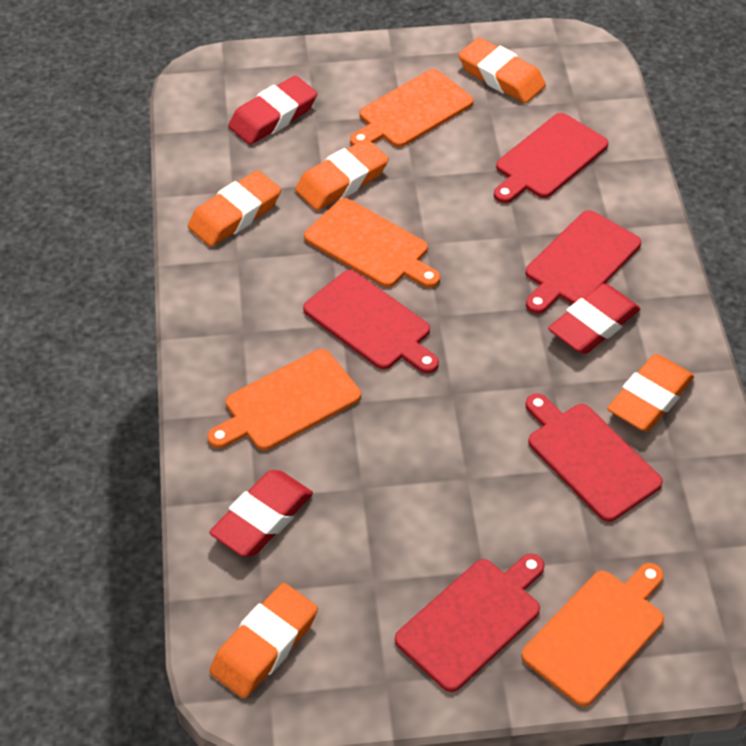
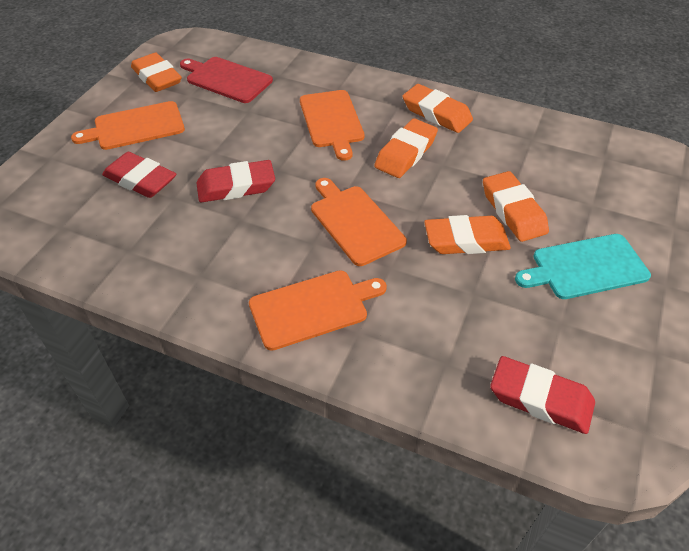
red cutting board: [303,270,439,373] [395,554,545,692] [494,113,608,203] [525,393,663,522] [526,210,641,314] = 5 -> [180,57,273,103] = 1
turquoise cutting board: none = 0 -> [515,234,651,299] = 1

